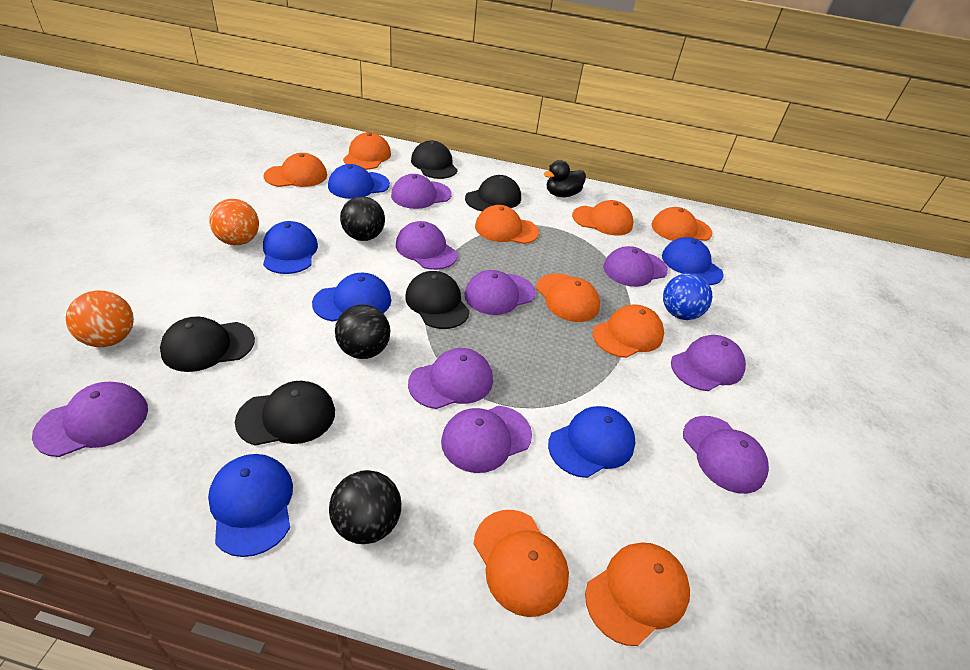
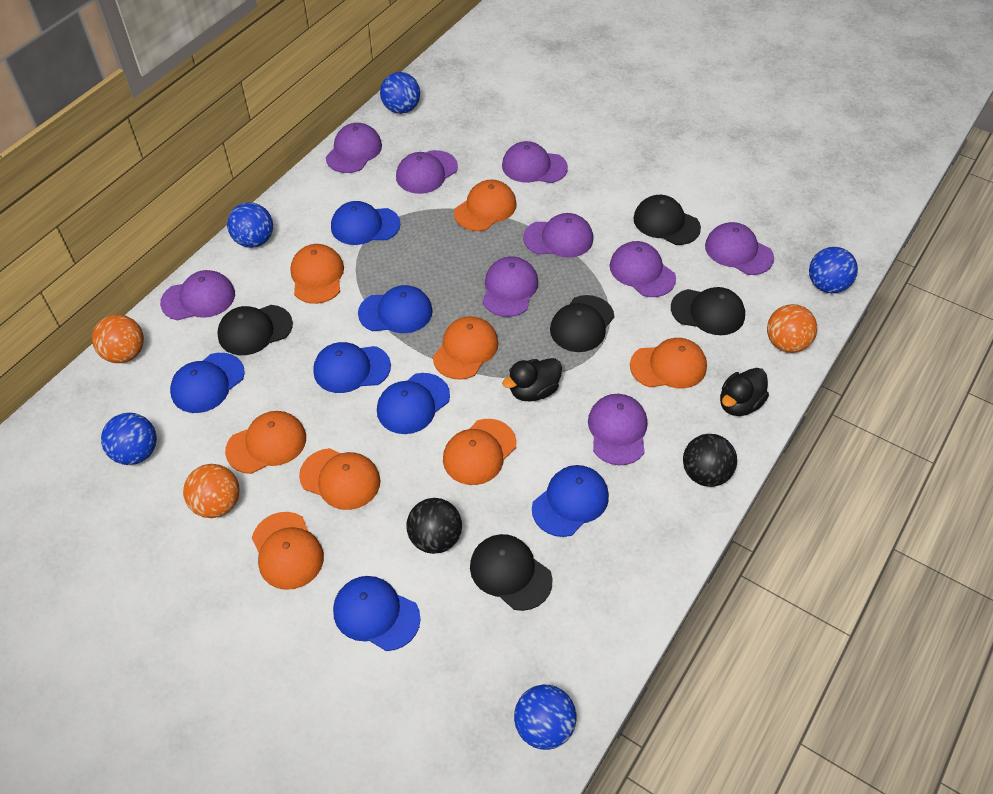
black ball: [329,470,401,544] [335,304,390,359] [340,196,385,241] = 3 -> [406,498,462,554] [683,434,737,487] = 2
black duck: [544,160,586,197] = 1 -> [502,358,562,401] [720,368,769,416] = 2
blue ball: [663,273,712,320] = 1 -> [101,413,157,465] [227,202,273,248] [380,72,420,114] [514,685,576,750] [809,247,858,293] = 5
blue cap: [208,454,293,557] [263,221,318,274] [312,273,391,322] [328,164,390,199] [548,406,636,478] [662,237,724,285] = 6 -> [170,353,245,413] [313,342,391,393] [331,201,401,245] [333,576,421,651] [358,285,433,333] [377,373,450,434] [532,465,609,537] = 7
orange ball: [66,291,134,347] [209,199,259,245] = 2 -> [92,314,144,363] [183,464,240,518] [767,304,817,353] = 3
orange cap: [264,153,327,187] [343,132,391,170] [474,510,569,617] [475,205,539,244] [536,273,600,322] [572,200,633,236] [585,542,690,646] [593,304,664,358] [651,207,712,241] = 9 -> [225,411,306,474] [252,512,324,590] [290,244,344,304] [299,448,380,510] [433,316,498,380] [443,419,517,485] [454,180,517,231] [630,338,707,388] = 8

